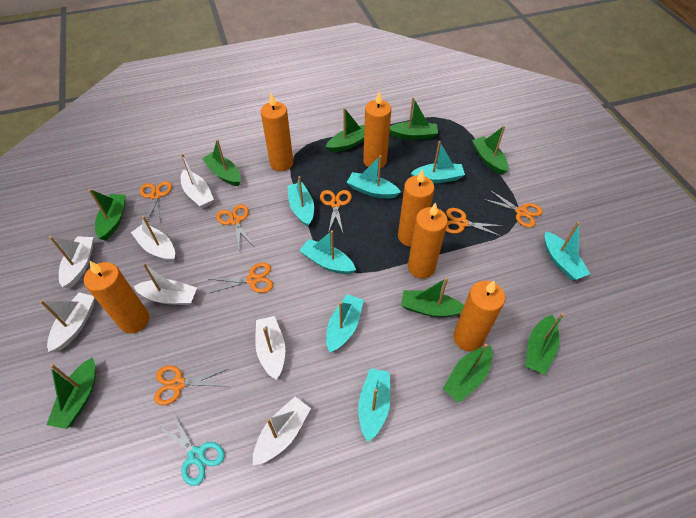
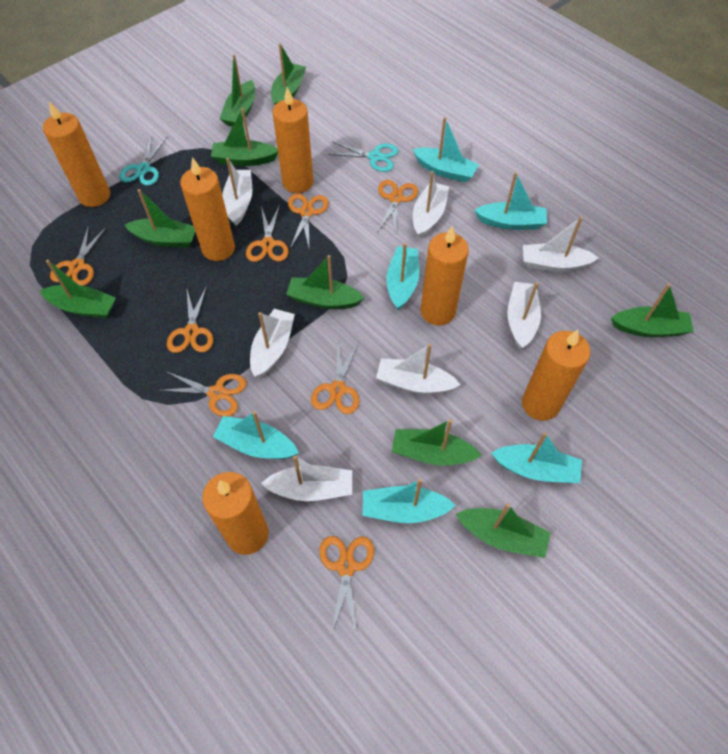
orange scissors: [140,181,172,224] [154,366,228,405] [210,263,273,293] [216,204,254,252] [320,190,352,233] [446,208,504,237] [483,190,543,228] = 7 -> [50,225,106,286] [158,371,247,417] [167,286,213,353] [246,205,289,262] [288,194,329,248] [311,342,359,414] [319,536,374,635] [378,180,418,235] = 8
turquoise boat: [287,176,314,227] [299,230,356,274] [326,294,364,353] [347,155,401,199] [358,368,390,442] [411,141,465,184] [545,222,590,280] = 7 -> [213,411,299,459] [363,479,456,523] [386,243,419,310] [413,117,479,182] [474,172,547,230] [491,432,582,483] = 6
turquoise scissors: [158,412,225,486] = 1 -> [119,137,167,186] [328,142,398,172] = 2

